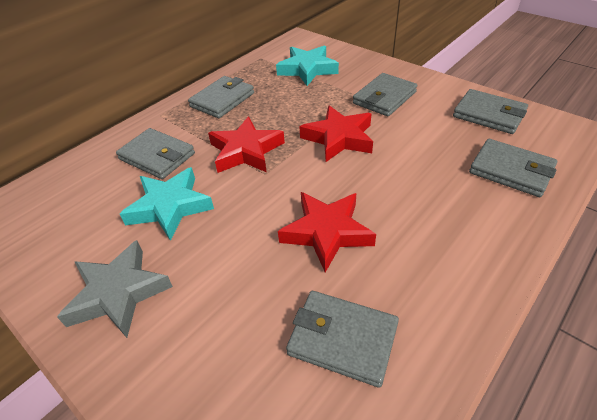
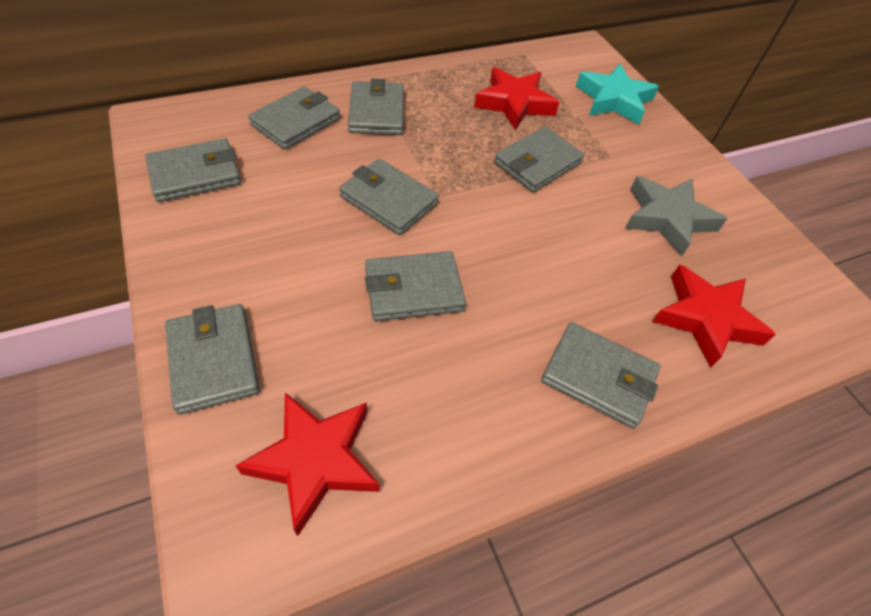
grey wallet: [116,128,195,179] [188,76,254,118] [286,291,399,388] [353,73,418,116] [453,89,528,134] [469,139,557,197] = 6 -> [145,138,241,202] [165,304,260,415] [248,86,340,150] [339,159,439,235] [348,79,404,135] [365,251,466,321] [494,127,584,192] [541,322,660,429] = 8
turquoise star: [120,167,214,241] [276,46,339,86] = 2 -> [576,64,659,125] = 1

